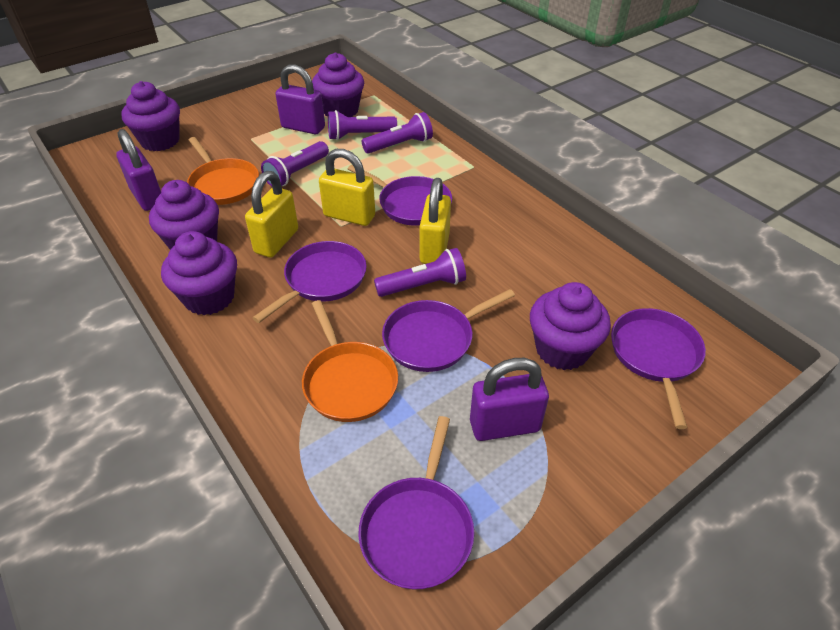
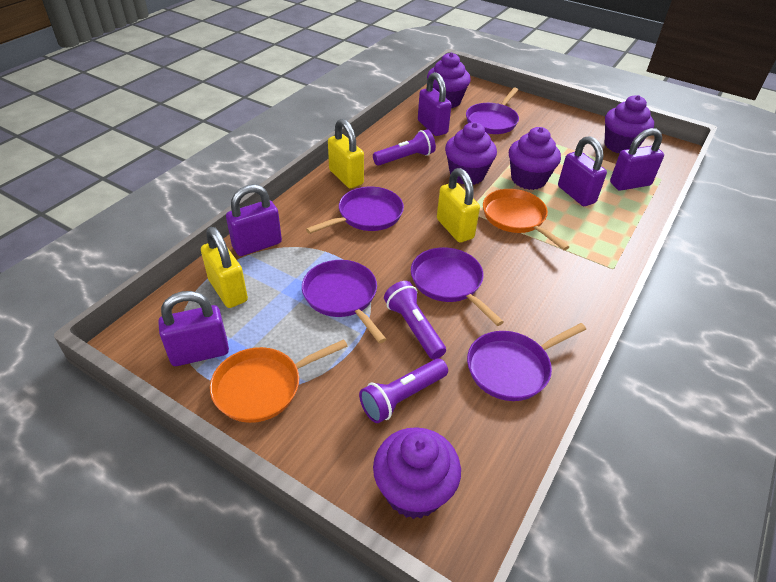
purple flashlight: [261,141,329,186] [328,110,397,140] [362,112,433,154] [374,248,466,297] = 4 -> [359,358,448,423] [373,129,436,166] [384,281,446,360] = 3
purple padlock: [116,129,161,211] [275,64,325,134] [470,358,549,441] = 3 -> [158,291,229,366] [226,184,282,256] [418,72,452,136] [558,136,607,206] [610,128,664,191] = 5

